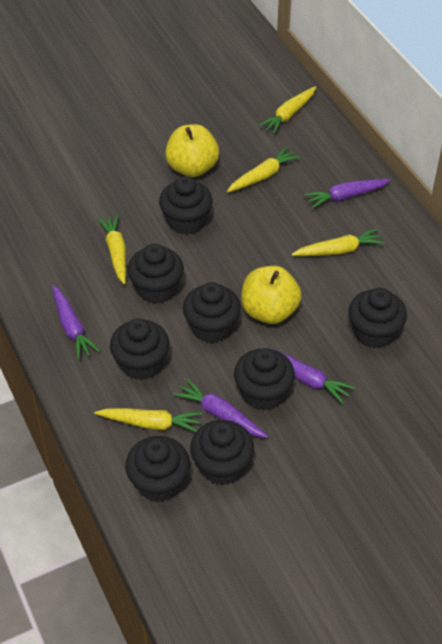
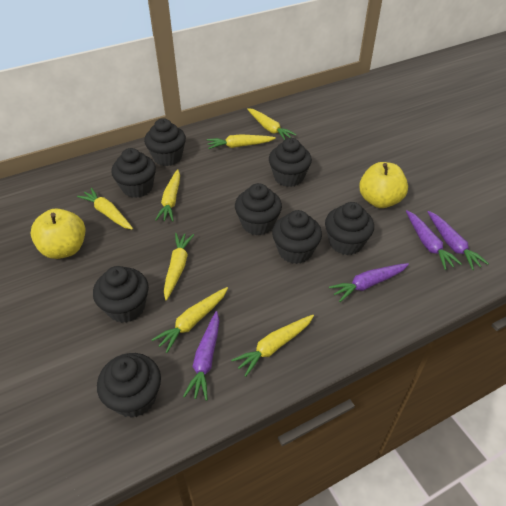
yellow carrot: [95,408,202,432] [97,214,126,284] [227,147,301,192] [258,86,316,134] [291,228,385,256] = 5 -> [77,188,133,230] [152,287,228,353] [155,169,180,222] [164,233,194,300] [207,134,276,149] [231,315,314,377] [247,108,297,140] = 7

